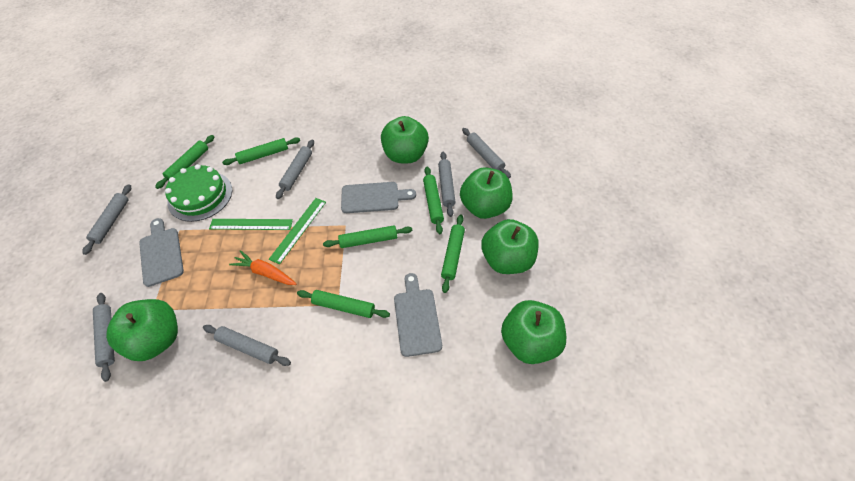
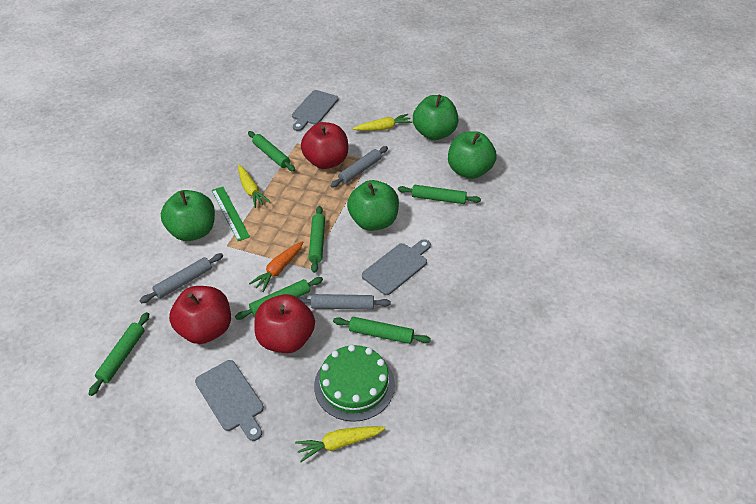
green apple: [106,299,178,361] [381,116,429,163] [460,167,513,219] [481,219,539,274] [501,300,566,364] = 5 -> [161,190,215,241] [347,180,399,231] [413,95,458,140] [448,131,497,179] = 4
green ruler: [209,219,293,230] [269,198,326,264] = 2 -> [212,187,250,241] = 1
grey rolling pin: [82,184,131,255] [93,293,115,382] [203,325,291,366] [276,139,314,199] [438,152,456,217] [462,128,511,178] = 6 -> [139,253,223,303] [298,294,391,310] [331,146,388,188] = 3
red apple: none = 0 -> [169,286,231,344] [254,294,315,353] [301,122,348,169] = 3
yellow carrot: none = 0 -> [238,165,270,208] [295,426,386,462] [352,114,413,131] = 3

